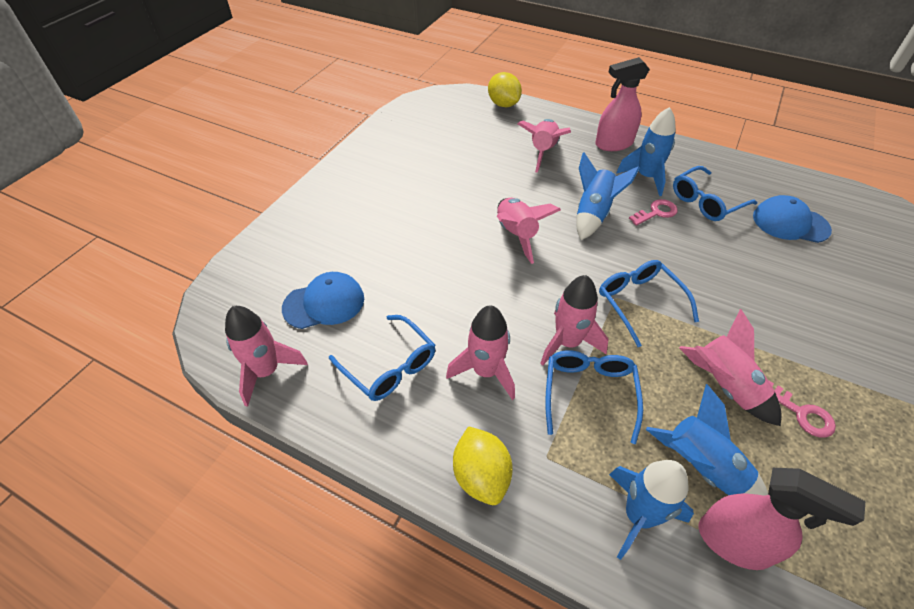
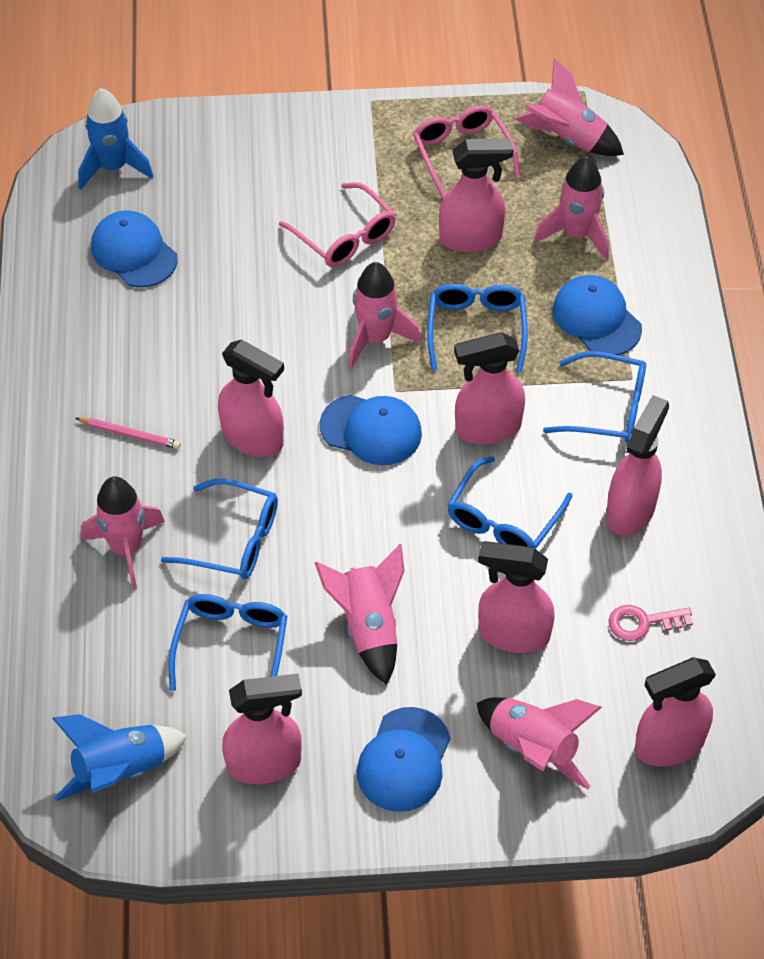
blue cap: [282,272,364,329] [753,195,832,243] = 2 -> [91,210,178,287] [320,395,422,465] [357,707,451,812] [553,275,642,355] = 4
blue glasses: [329,315,435,401] [545,350,643,444] [599,260,699,347] [673,166,757,221] = 4 -> [161,479,278,579] [168,594,287,691] [427,284,528,373] [447,456,573,549] [543,351,646,443] = 5
blue rocket: [576,152,640,240] [609,460,694,560] [616,107,676,196] [646,384,768,495] = 4 -> [52,714,187,801] [78,88,154,189] = 2
pink glasses: none = 0 -> [279,182,396,267] [413,105,521,200] = 2
pink key: [629,199,678,226] [769,381,836,438] = 2 -> [608,605,693,641] = 1
pink pencil: none = 0 -> [75,418,181,449] = 1
pink spray bottle: [595,57,650,151] [698,468,865,570] = 2 -> [218,339,284,457] [222,673,302,784] [439,139,513,252] [454,332,525,444] [478,541,554,653] [606,395,669,536] [635,657,716,767] = 7
yellow lemon: [453,426,513,505] [488,72,522,107] = 2 -> none = 0

